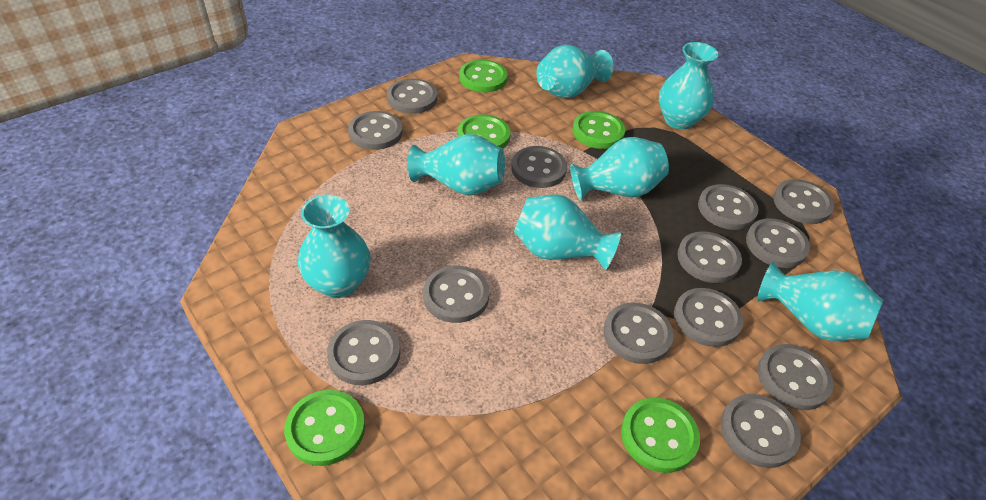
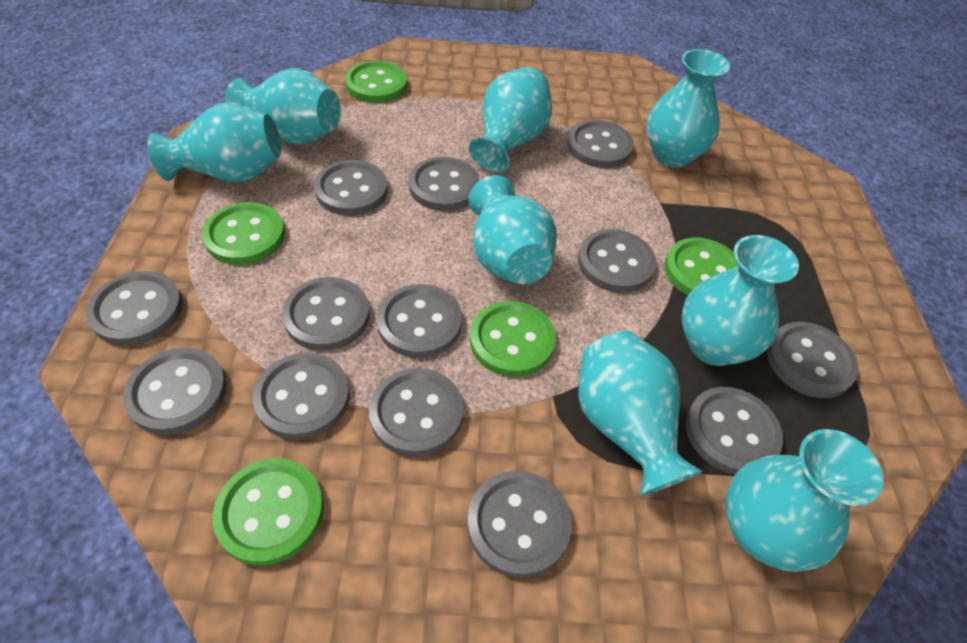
turquoise vase: [298,195,371,298] [407,134,505,196] [514,194,621,270] [536,45,614,98] [570,137,669,201] [659,42,718,130] [757,262,883,341] = 7 -> [147,103,281,182] [225,68,341,145] [469,67,552,172] [469,175,557,284] [578,331,703,496] [647,49,730,168] [682,235,799,366] [725,429,883,572] = 8

